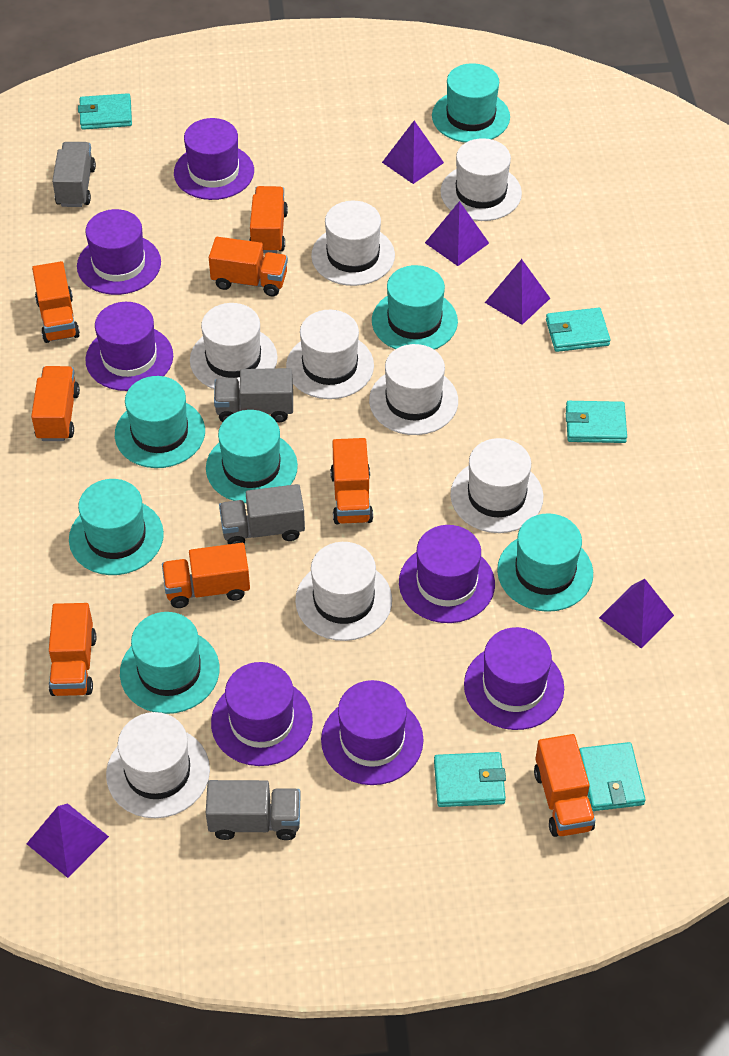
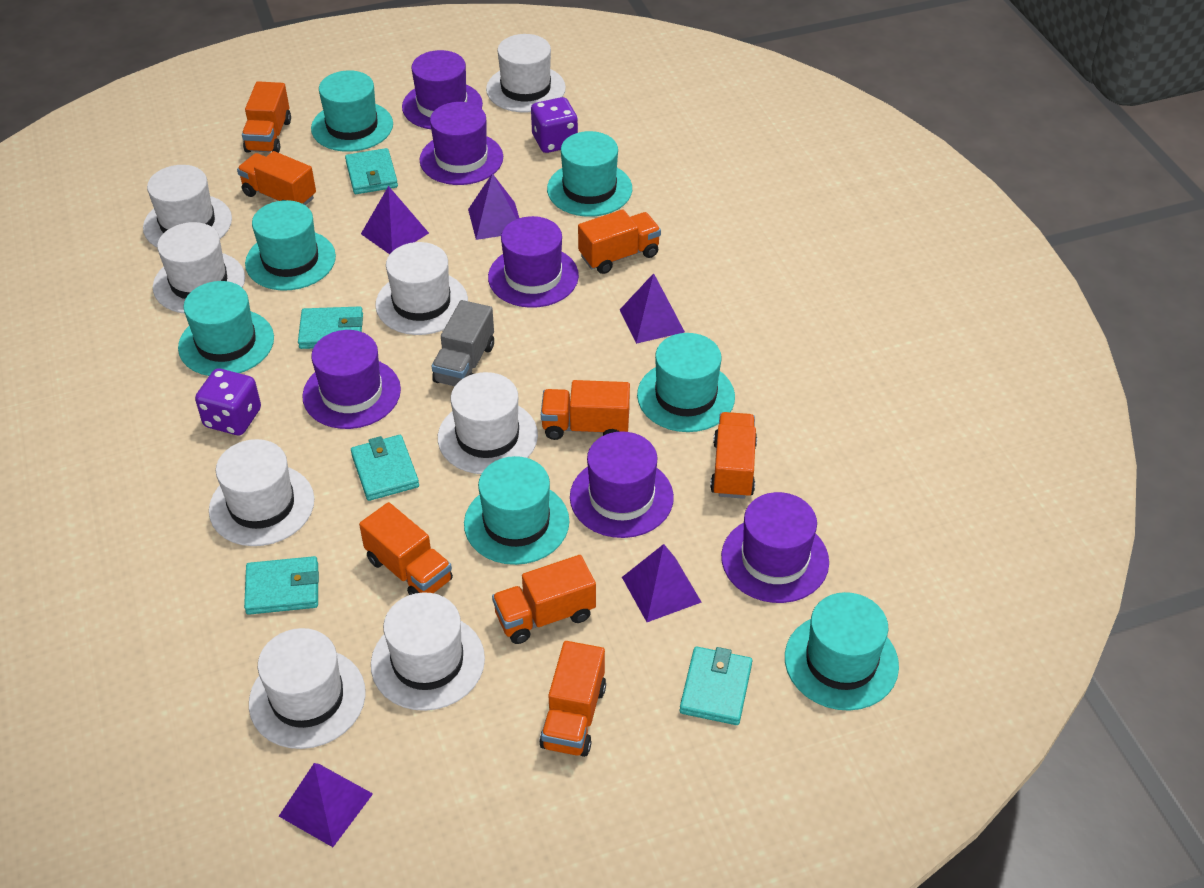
grey truck: [52,142,96,207] [206,780,301,840] [214,368,293,422] [219,484,305,544] = 4 -> [432,300,494,386] = 1
purple dice: none = 0 -> [195,368,261,435] [531,97,578,153] = 2
purple hat: [77,209,161,295] [85,302,173,391] [174,118,254,200] [211,662,313,766] [321,680,423,785] [399,525,495,623] [464,627,564,730] = 7 -> [302,330,401,429] [402,50,483,129] [420,102,503,185] [488,216,579,308] [570,431,674,538] [721,492,829,603] = 6

